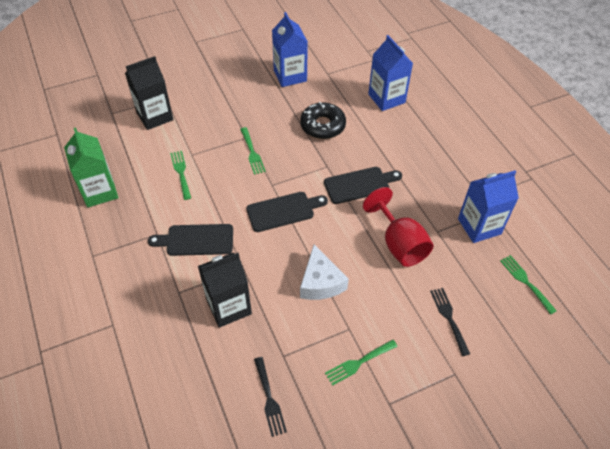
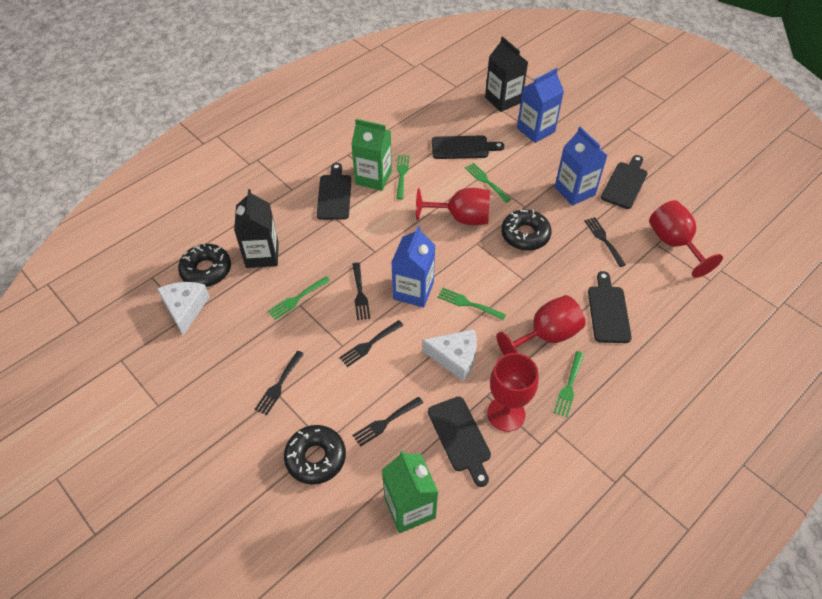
black cutting board: [148,224,233,256] [246,192,328,232] [324,167,402,204] = 3 -> [317,163,351,220] [428,397,491,487] [432,135,504,159] [588,271,632,343] [601,155,648,209] = 5
black donut: [300,102,346,139] = 1 -> [178,243,231,287] [284,425,346,485] [501,209,552,251] = 3
black fork: [254,357,287,437] [430,288,470,356] = 2 -> [254,351,304,416] [339,320,404,367] [352,263,370,320] [352,396,423,447] [584,217,626,267] = 5
green carton: [64,127,118,207] = 1 -> [351,119,392,191] [382,450,438,533] = 2
green fork: [170,151,191,200] [240,127,266,175] [325,340,398,386] [500,255,557,315] = 4 -> [268,276,330,320] [396,155,409,200] [438,288,506,320] [465,163,511,203] [553,351,584,417] = 5
red goblet: [363,187,433,267] = 1 -> [416,188,490,225] [487,353,539,432] [497,295,585,355] [649,200,723,278] = 4
white cheese: [300,245,349,300] = 1 -> [157,282,210,335] [422,329,476,382] = 2

